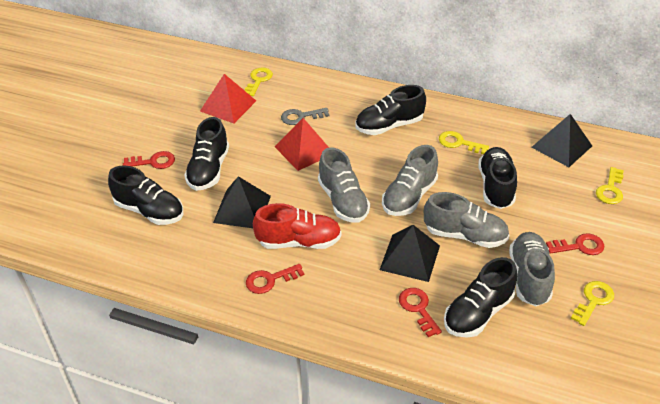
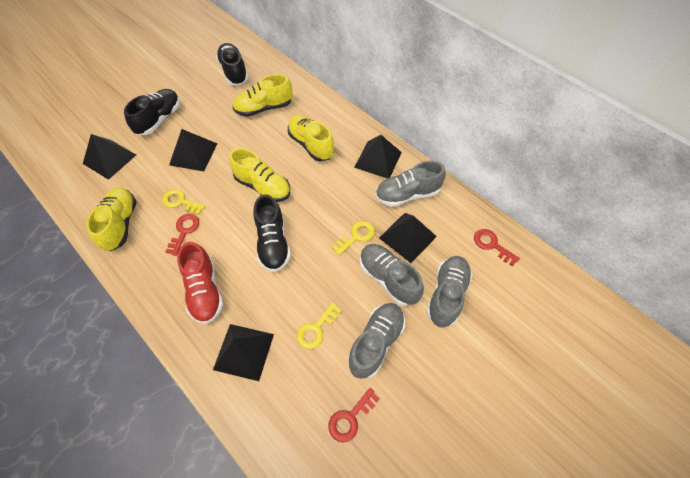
black pyramid: [213,176,271,228] [380,225,440,282] [531,114,592,167] = 3 -> [83,134,136,180] [169,129,217,171] [213,324,274,381] [354,135,402,179] [379,213,437,263] = 5
black shoe: [108,165,183,225] [184,117,229,191] [356,85,426,135] [444,257,517,338] [478,147,517,209] = 5 -> [124,89,180,135] [216,43,248,85] [254,195,291,272] = 3
grey key: [281,108,329,125] = 1 -> none = 0
red key: [123,151,175,169] [246,264,304,294] [399,288,442,337] [546,233,604,255] = 4 -> [165,214,199,256] [328,388,380,442] [474,229,520,266] = 3
red pyramid: [200,74,256,124] [275,118,329,171] = 2 -> none = 0
yellow key: [244,68,273,96] [439,131,489,154] [571,281,614,326] [596,167,624,204] = 4 -> [162,189,205,215] [297,302,342,349] [332,221,375,255] = 3
yellow shoe: none = 0 -> [86,187,137,251] [229,148,290,202] [232,74,293,117] [288,115,334,161] = 4

